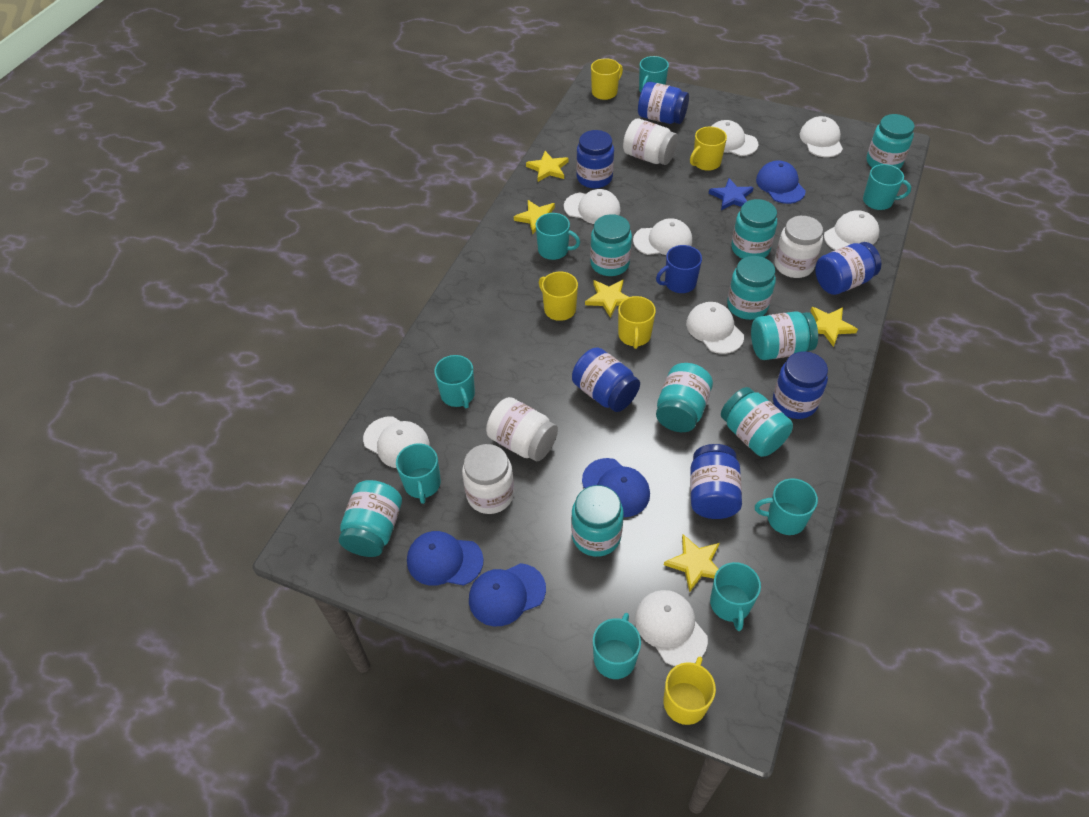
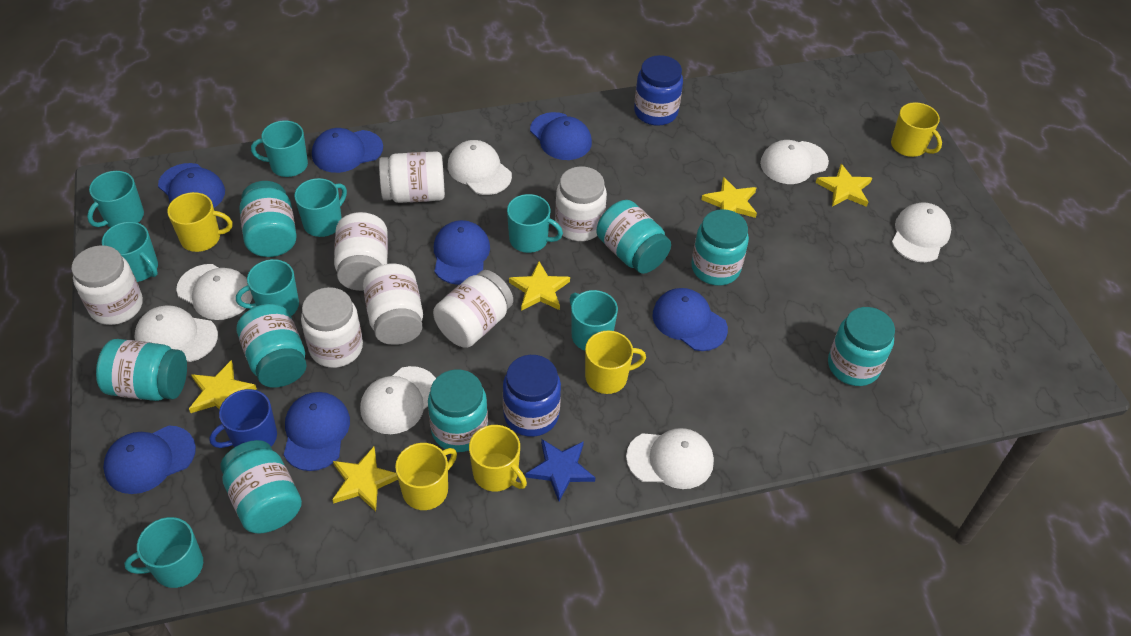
blue cap: [407,531,484,586] [469,563,546,627] [582,458,650,517] [756,161,806,204] = 4 -> [103,426,196,494] [158,163,225,208] [284,392,350,471] [312,128,383,173] [434,220,490,285] [530,112,592,160] [653,288,728,351] = 7
blue jar: [572,347,640,412] [576,130,614,188] [638,82,689,124] [690,444,742,519] [773,351,828,419] [815,242,881,295] = 6 -> [503,355,561,437] [634,55,683,126] = 2
turquoise jar: [339,480,402,557] [571,485,624,557] [590,214,632,276] [656,363,713,432] [721,387,793,457] [727,256,776,320] [731,199,777,259] [751,311,818,360] [867,114,915,169] = 9 -> [96,339,187,401] [220,440,302,534] [237,304,307,388] [240,181,297,257] [428,369,488,452] [596,200,671,274] [691,209,749,285] [828,307,895,386] = 8
white cap: [363,416,429,468] [564,189,621,224] [633,218,692,255] [635,590,708,666] [686,302,744,354] [711,120,758,156] [800,116,843,157] [824,210,879,250] = 8 -> [134,305,218,362] [176,264,253,320] [360,366,436,434] [448,140,512,195] [626,428,714,489] [760,140,829,184] [892,202,951,262] = 7
white jar: [462,444,514,514] [486,397,558,461] [623,118,678,165] [774,216,823,278] = 4 -> [71,245,143,325] [301,287,363,368] [334,212,388,291] [363,264,423,345] [379,151,445,203] [433,270,513,348] [555,166,607,241] = 7

